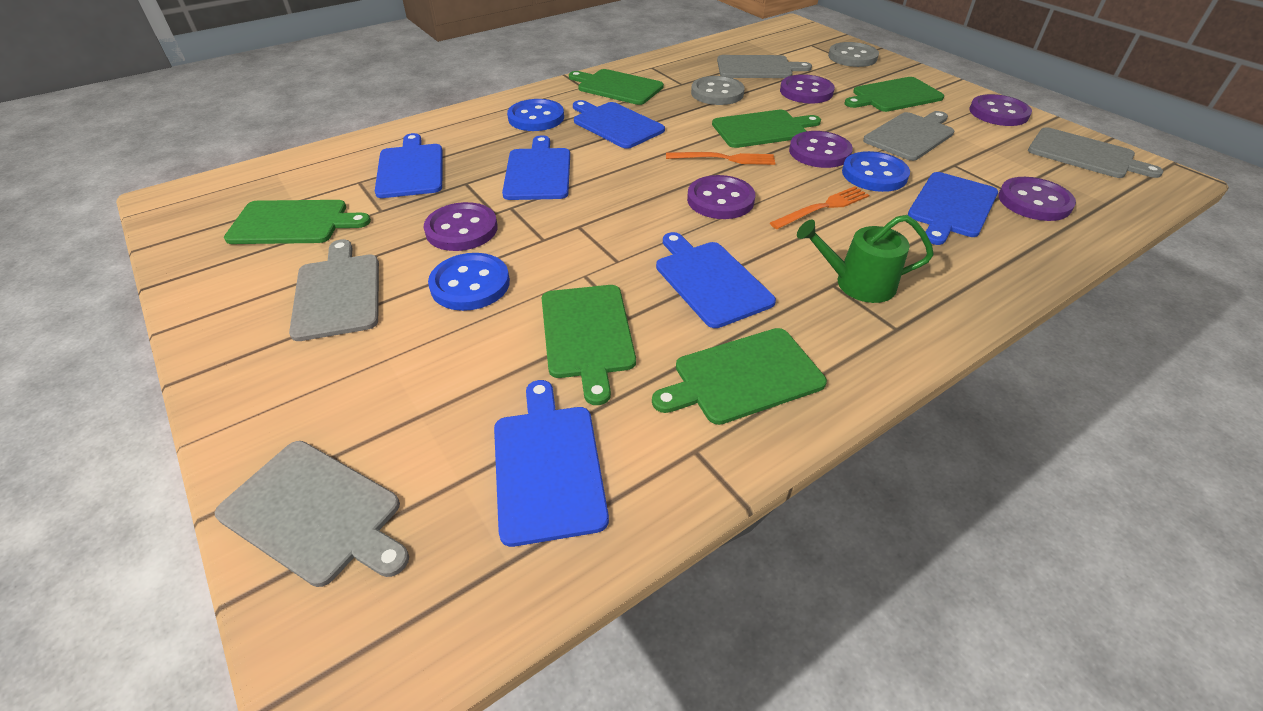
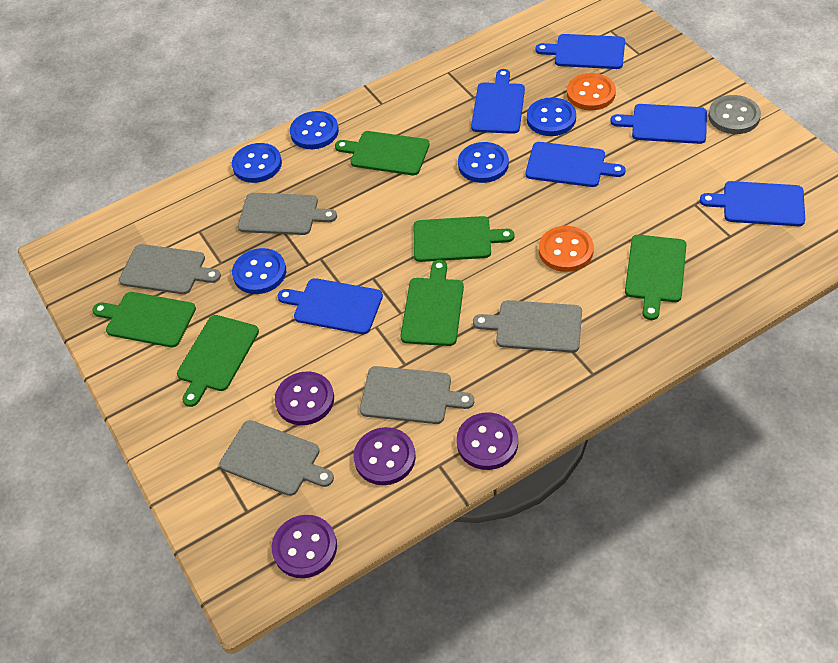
blue button: [428,253,510,311] [507,99,564,131] [842,151,910,192] = 3 -> [232,143,282,183] [232,248,286,294] [290,111,339,149] [458,142,509,183] [527,97,576,136] = 5
green watering can: [797,215,934,303] = 1 -> none = 0
grey button: [691,76,745,105] [828,42,879,67] = 2 -> [708,95,761,134] = 1
orange button: none = 0 -> [539,226,594,272] [567,73,616,111] = 2
orange fork: [666,152,775,165] [770,186,869,229] = 2 -> none = 0
purple button: [424,202,498,251] [687,175,755,219] [780,74,835,104] [789,131,853,168] [969,94,1032,126] [998,177,1076,221] = 6 -> [272,515,337,578] [275,371,334,425] [353,427,416,485] [456,412,518,470] = 4

